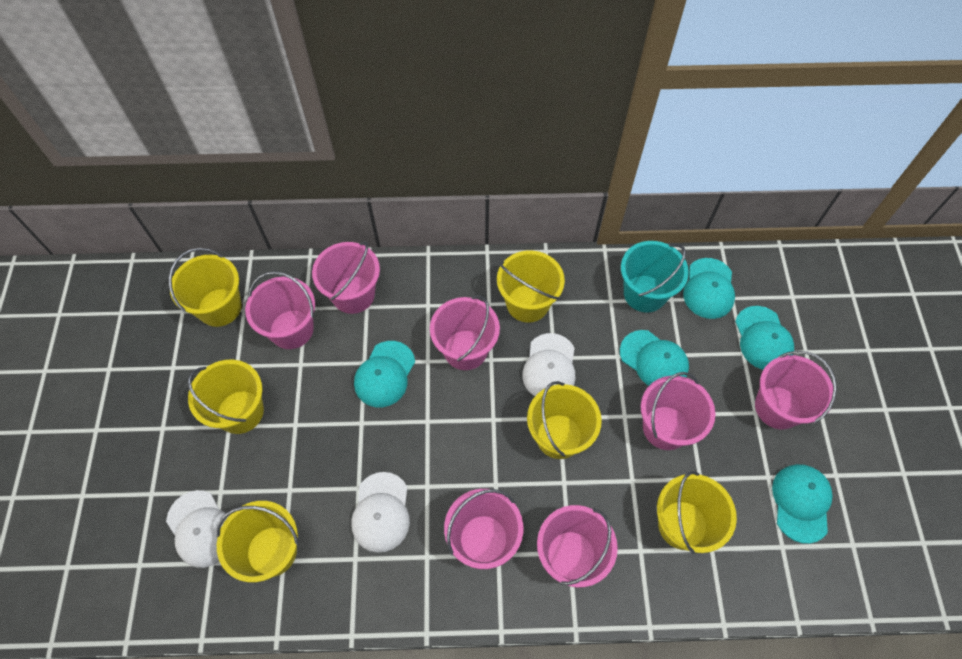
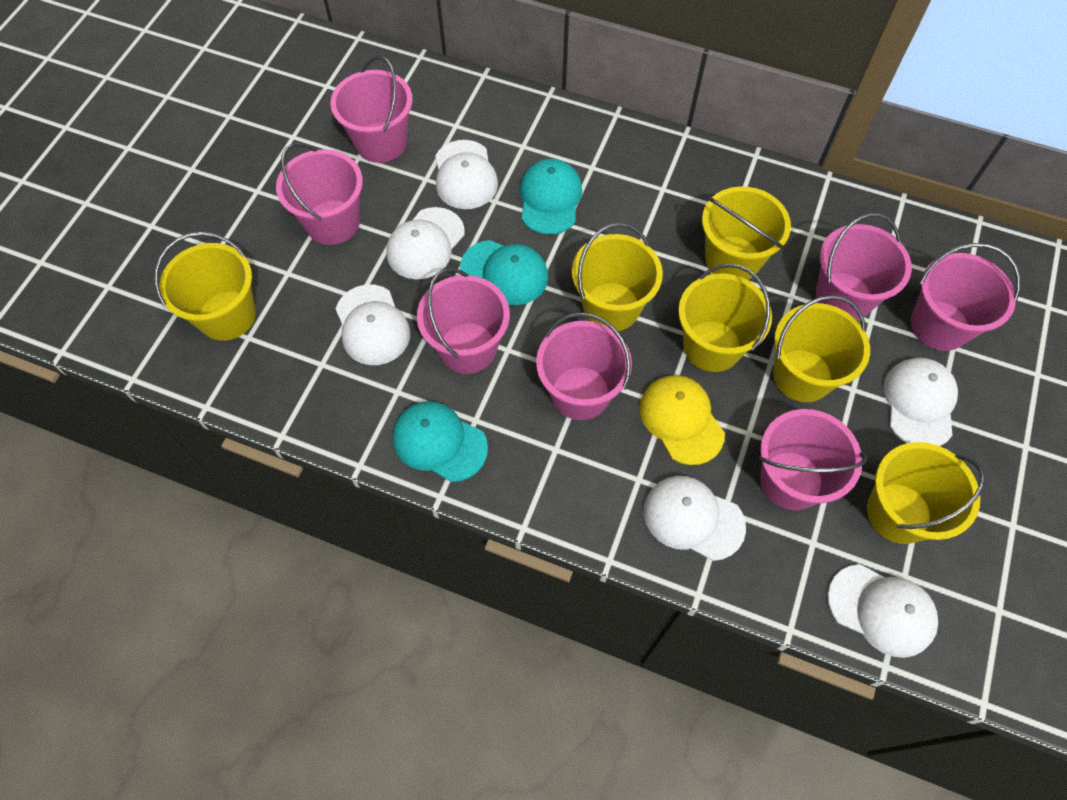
turquoise bucket: [621,241,689,313] = 1 -> none = 0
turquoise cap: [354,341,415,407] [620,330,689,386] [683,258,735,319] [735,306,794,370] [772,464,833,544] = 5 -> [393,401,488,482] [460,240,548,305] [520,159,582,235] = 3
white cap: [166,490,229,568] [351,472,410,553] [522,333,575,396] = 3 -> [336,285,411,365] [387,207,465,279] [435,140,498,209] [644,476,746,561] [828,564,938,658] [883,358,958,446] = 6
yellow cap: none = 0 -> [639,375,725,465] = 1

